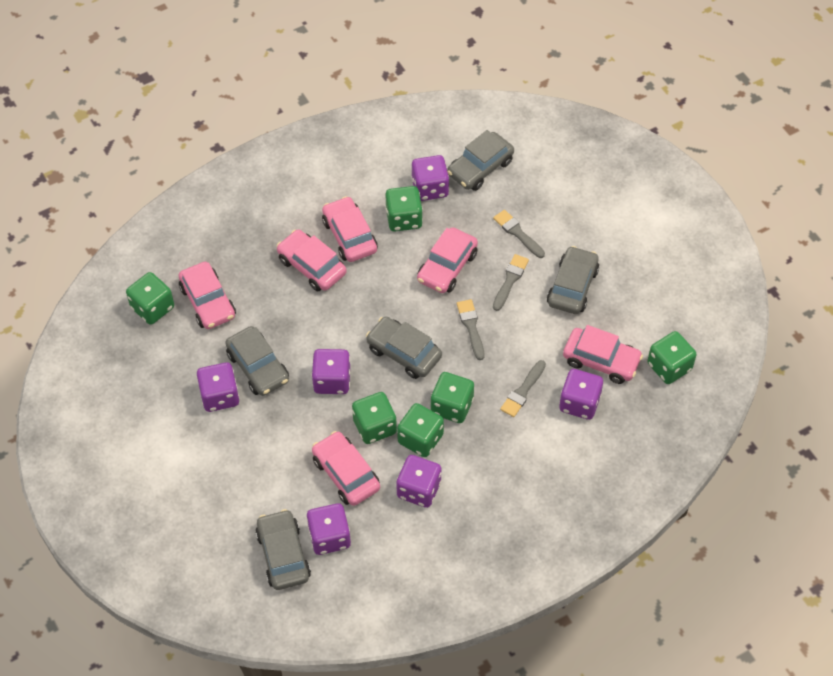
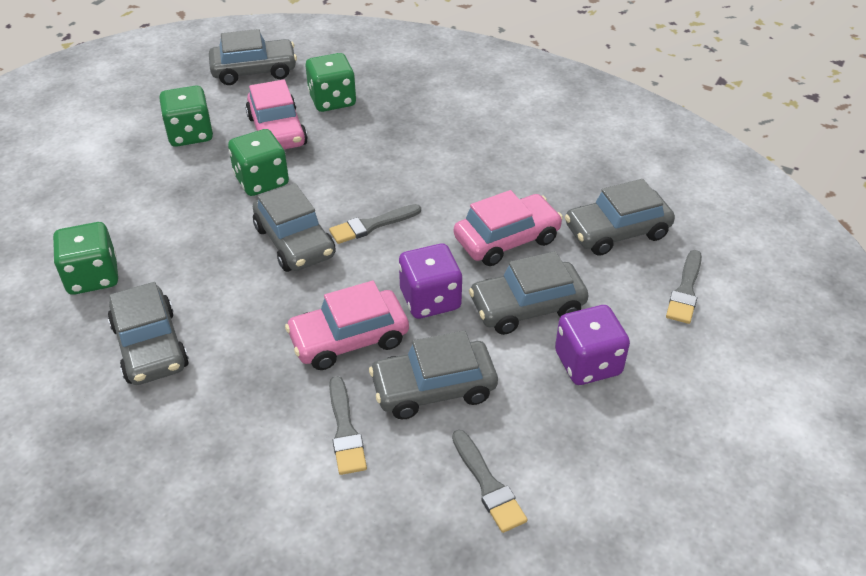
green dice: [126,272,174,325] [352,392,397,444] [385,186,423,232] [397,403,444,457] [431,372,474,423] [647,331,697,384] = 6 -> [53,222,118,295] [159,85,213,147] [228,129,289,196] [306,53,356,112] = 4
grey car: [225,326,289,396] [255,509,311,590] [366,316,442,379] [447,130,514,191] [547,246,599,314] = 5 -> [108,282,189,385] [209,29,297,85] [253,183,336,272] [369,331,498,419] [469,251,589,335] [565,179,675,256] = 6
pink car: [179,262,236,329] [277,229,347,291] [312,431,380,506] [322,196,378,262] [417,227,478,293] [563,325,643,384] = 6 -> [246,79,308,149] [285,281,409,370] [454,190,563,266] = 3
purple dice: [196,362,239,412] [307,503,351,555] [312,349,350,394] [396,455,441,508] [411,155,449,201] [559,369,603,420] = 6 -> [399,244,462,319] [555,305,630,385] = 2

